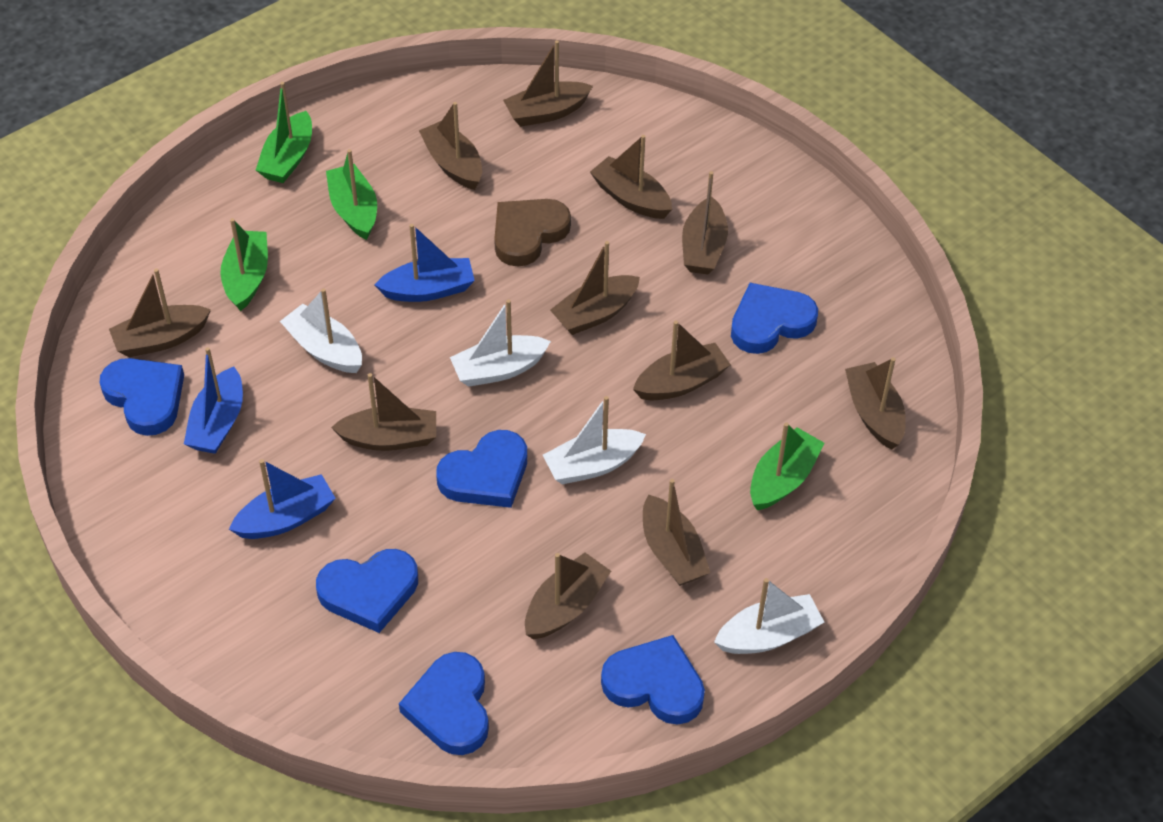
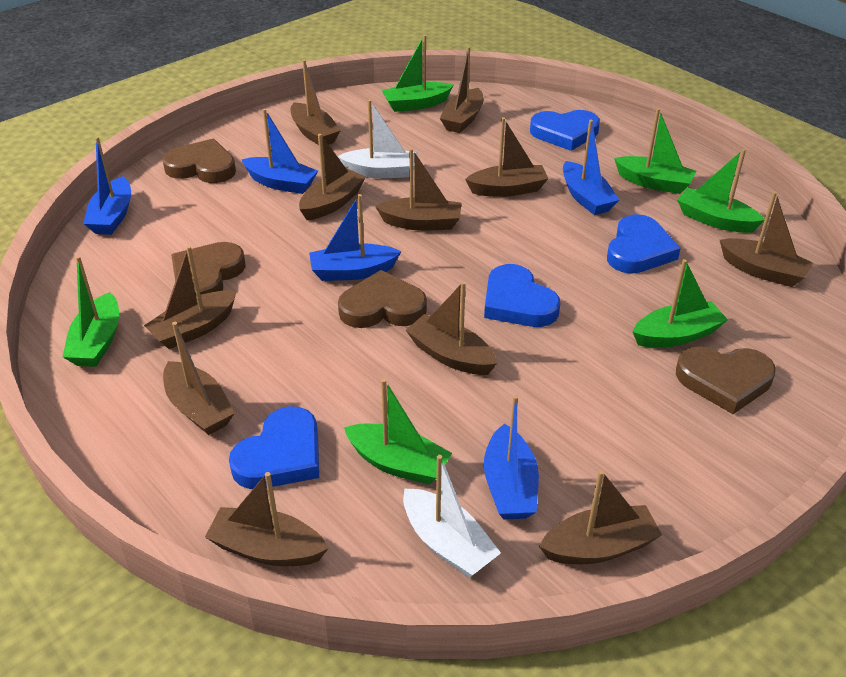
blue boat: [184,347,243,454] [229,459,336,539] [375,224,475,302] = 3 -> [83,137,131,235] [241,109,318,194] [309,194,401,281] [484,395,539,519] [563,120,619,215] = 5
blue heart: [99,358,184,436] [316,549,418,633] [399,652,489,755] [436,430,527,508] [601,635,705,725] [731,283,818,354] = 6 -> [229,406,319,489] [484,264,560,327] [530,110,600,151] [607,214,681,274] = 4
brown heart: [494,199,571,267] = 1 -> [162,139,236,183] [171,242,245,295] [338,270,427,328] [676,346,776,414] = 4
green boat: [221,218,268,311] [256,82,312,183] [326,149,377,240] [750,422,825,510] = 4 -> [63,256,119,367] [344,379,452,485] [382,35,453,112] [614,108,697,194] [633,259,728,348] [677,149,765,233] = 6
white boat: [280,288,362,373] [450,299,551,387] [543,396,646,485] [714,578,824,654] = 4 -> [338,99,418,178] [403,455,501,578] = 2

